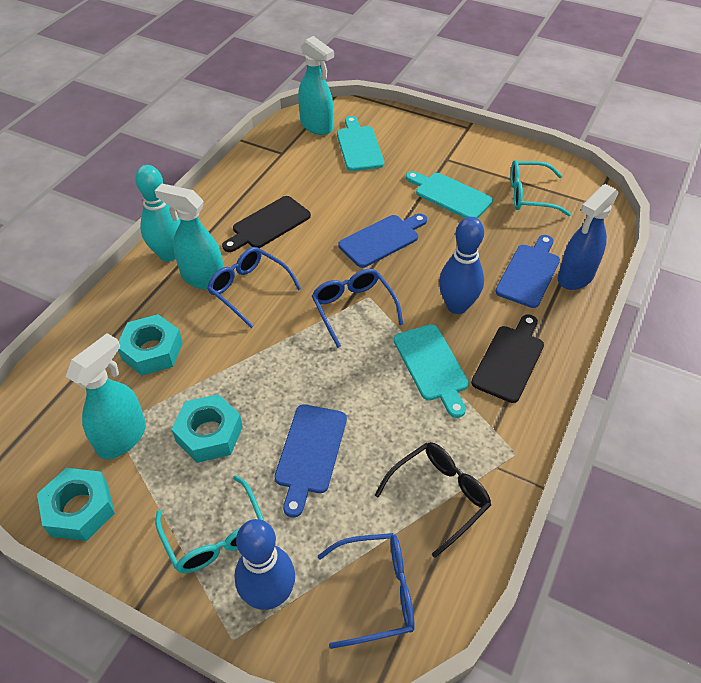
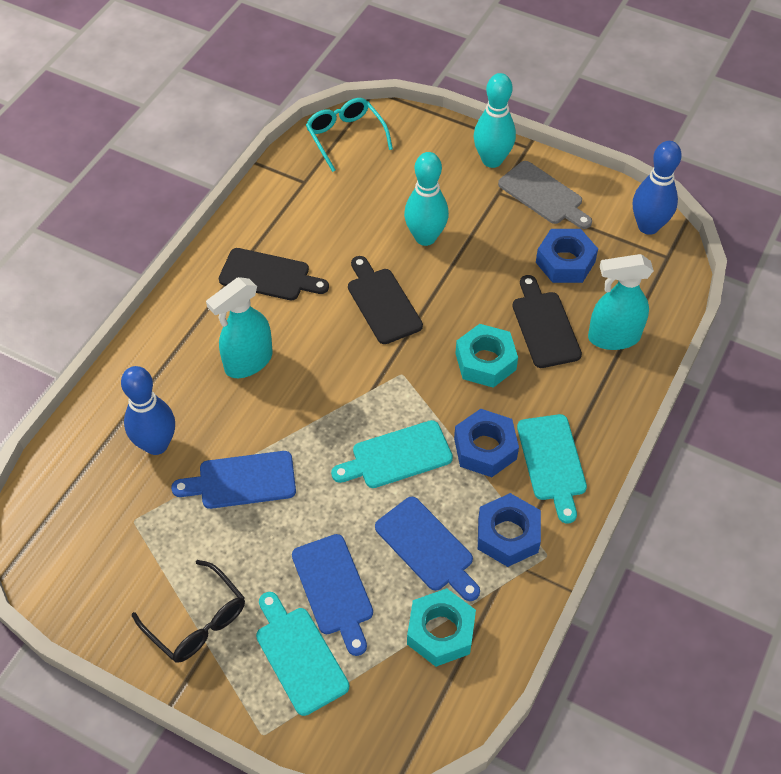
black cutting board: [222,196,311,252] [471,314,544,403] = 2 -> [219,248,329,300] [348,256,423,344] [512,275,582,368] = 3
blue glasses: [207,247,301,328] [312,269,403,348] [318,533,415,649] = 3 -> none = 0
blue nut: none = 0 -> [454,409,519,477] [478,493,541,567] [536,229,598,283] = 3
blue spray bottle: [558,184,619,290] = 1 -> none = 0
grey cutting board: none = 0 -> [498,161,592,229] = 1
turquoise bowling pin: [135,165,181,262] = 1 -> [404,152,449,246] [474,73,516,168] = 2
turquoise glasses: [155,475,264,573] [510,160,571,216] = 2 -> [306,98,393,172] = 1
turquoise nut: [37,468,115,541] [118,314,183,376] [171,394,243,463] = 3 -> [407,588,476,667] [455,324,518,388] = 2
turquoise spray bottle: [65,333,146,459] [155,183,224,290] [298,36,334,135] = 3 -> [206,277,273,378] [588,254,654,350] = 2

